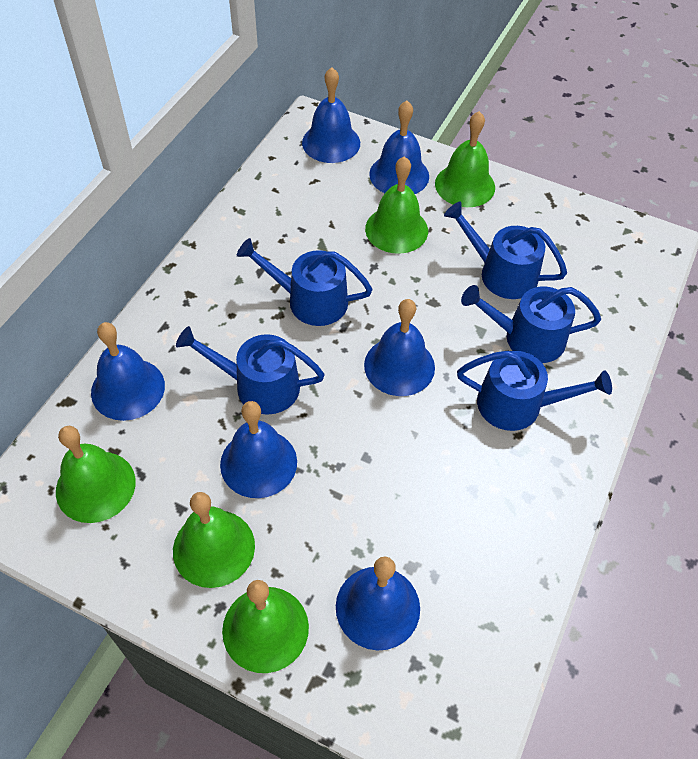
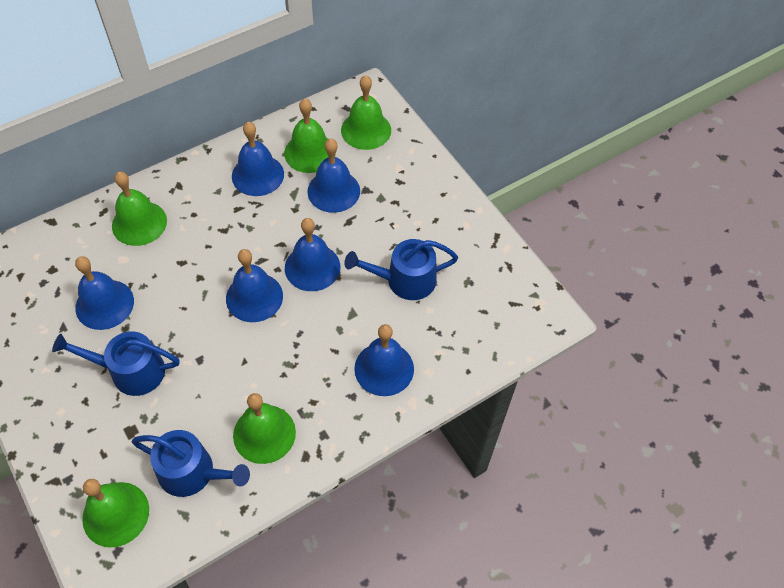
blue watering can: [176,326,325,415] [237,238,373,326] [444,201,567,299] [457,351,612,431] [461,285,601,363] = 5 -> [52,331,180,396] [132,430,250,497] [345,239,458,300] = 3

